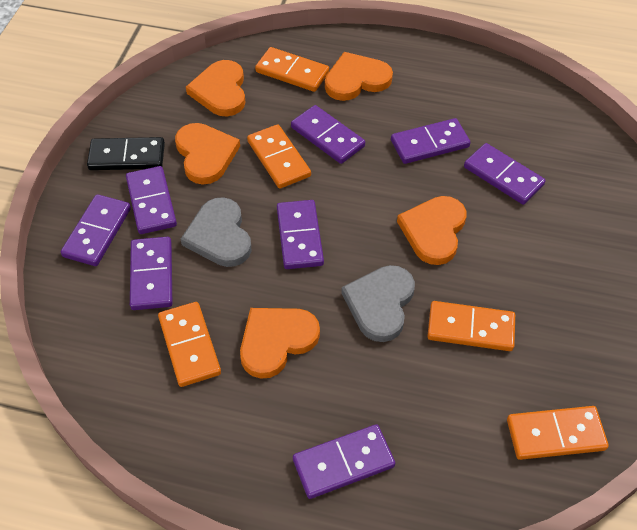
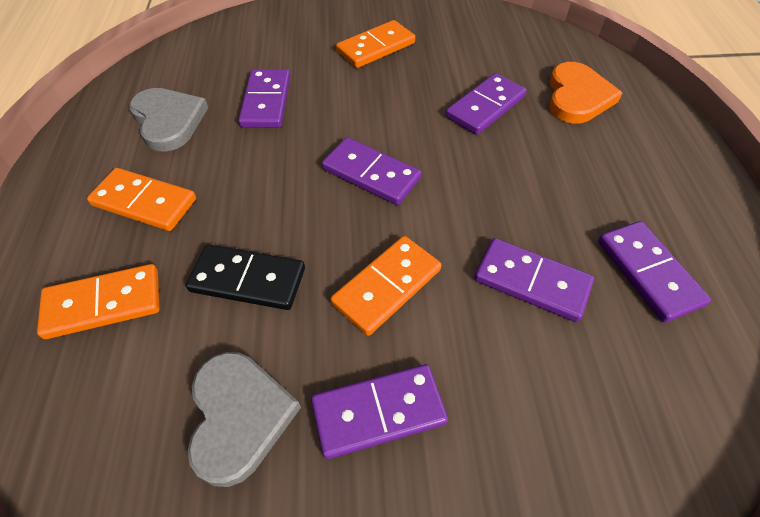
orange domino: [158,302,221,387] [247,124,311,189] [255,47,329,92] [427,301,515,351] [507,406,609,460] = 5 -> [37,264,160,339] [87,168,196,231] [331,236,441,336] [336,20,415,68] = 4
orange heart: [175,123,240,185] [186,60,245,116] [240,308,320,379] [325,52,393,101] [397,196,466,265] = 5 -> [549,62,622,124] = 1
purple domino: [61,194,131,266] [126,166,177,234] [130,237,172,310] [277,200,324,269] [291,105,365,164] [293,424,395,499] [391,118,470,164] [464,143,545,205] = 8 -> [238,69,290,128] [311,364,448,459] [322,137,422,205] [446,73,527,135] [474,238,594,322] [598,221,711,322] = 6

